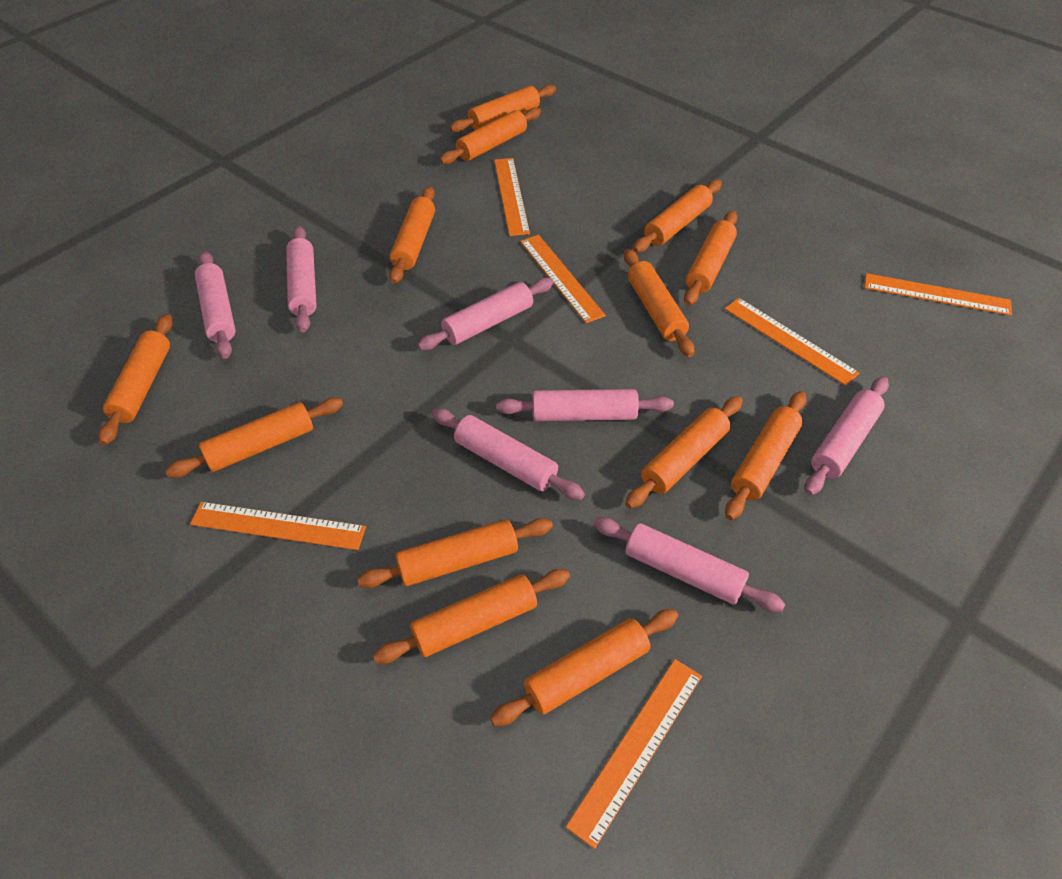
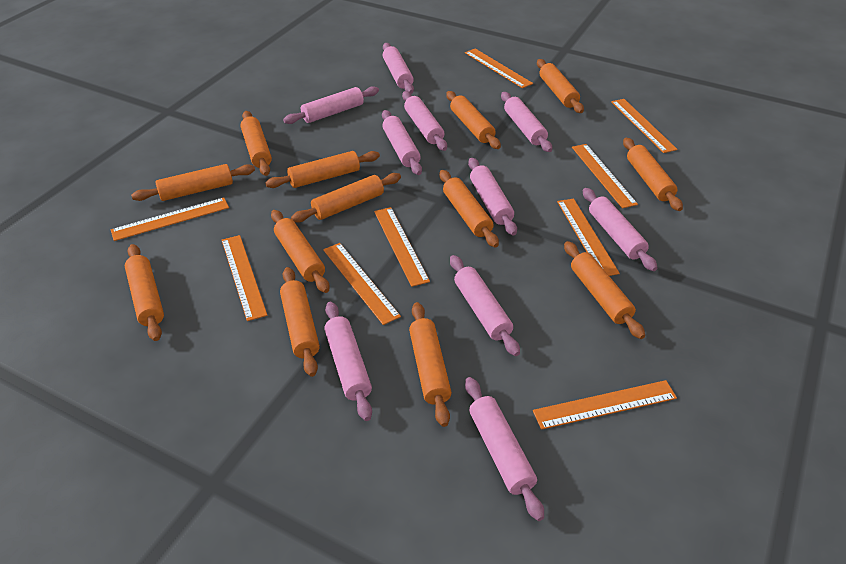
orange ruler: [190,502,366,550] [494,158,530,236] [520,235,606,323] [566,659,702,849] [725,298,859,386] [865,273,1012,315] = 6 -> [111,197,229,241] [222,235,267,321] [323,243,401,325] [374,207,430,287] [465,49,533,88] [533,380,677,430] [557,199,620,276] [572,144,638,208] [611,99,678,153] = 9
pink rolling pin: [195,251,236,359] [286,226,317,332] [417,278,554,350] [432,408,585,500] [497,389,674,421] [593,517,785,612] [805,377,889,496] = 7 -> [283,86,379,124] [324,302,372,421] [382,110,422,175] [383,43,414,94] [402,91,447,151] [450,255,520,356] [465,377,544,521] [468,158,517,236] [501,92,552,152] [583,188,657,271] = 10

